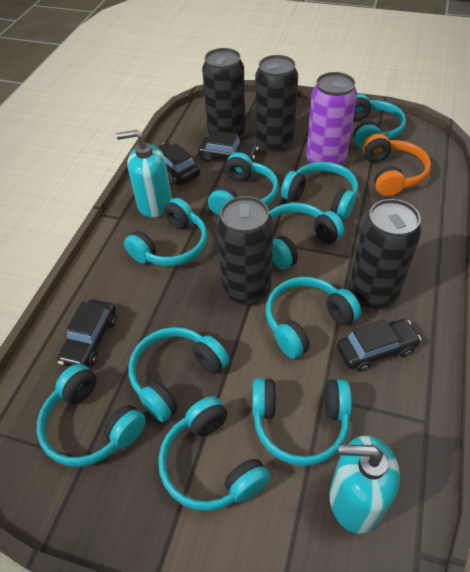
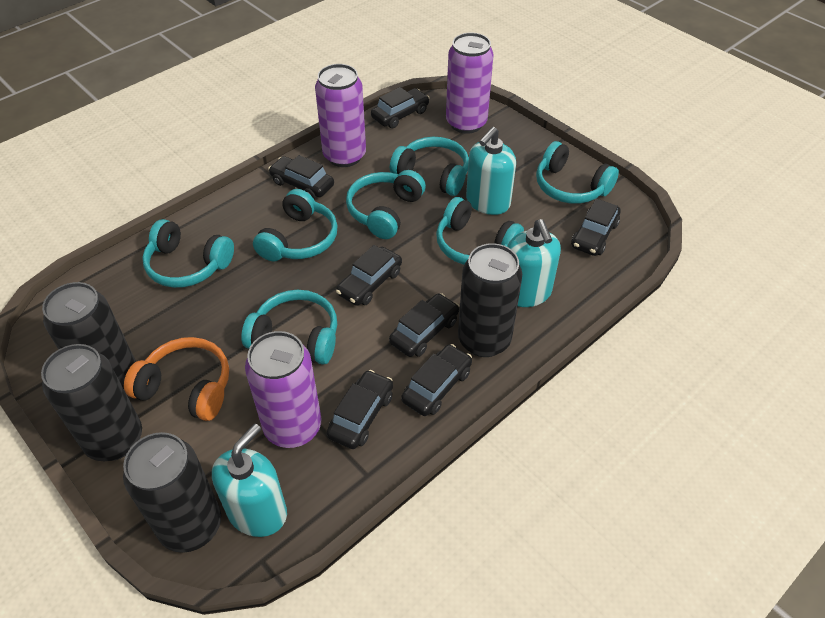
black car: [57,299,117,367] [158,143,200,185] [198,130,258,162] [336,319,421,372] = 4 -> [268,155,334,199] [327,370,393,449] [336,245,402,306] [371,87,430,128] [389,293,459,357] [401,344,472,416] [571,198,621,256] = 7
purple can: [306,72,357,165] = 1 -> [245,331,321,448] [315,64,366,167] [446,32,494,134] = 3
turquoise headphones: [37,364,146,467] [124,198,207,266] [128,327,229,422] [158,396,270,511] [208,152,279,216] [252,378,352,466] [266,277,361,359] [269,203,344,270] [281,162,358,220] [353,93,406,149] = 10 -> [142,219,234,288] [241,290,337,365] [253,189,338,261] [346,170,426,239] [390,137,469,196] [436,197,524,265] [536,141,619,204] = 7
turquoise soap dispenser: [116,130,172,218] [329,436,400,534] = 2 -> [212,424,287,537] [466,127,516,215] [507,219,561,307] = 3

